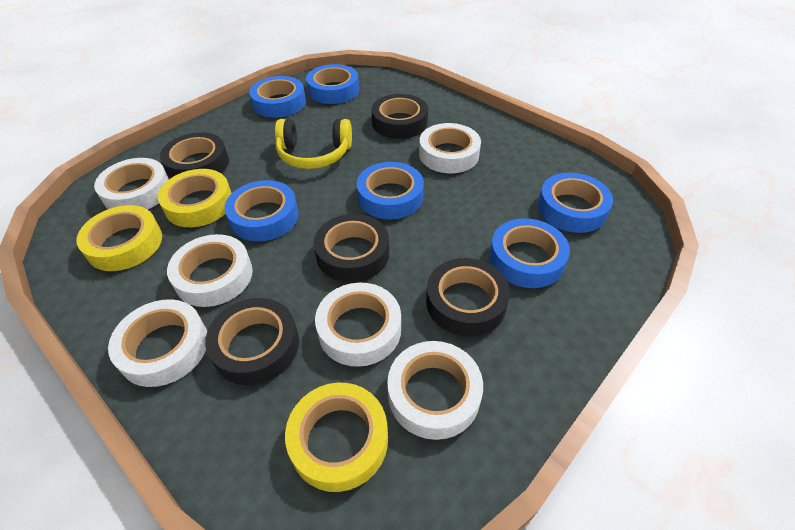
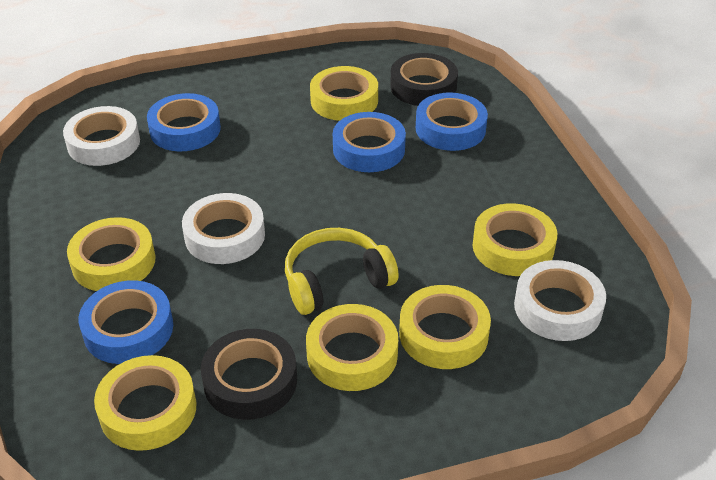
black tape: [160,132,229,178] [205,298,299,385] [314,214,389,282] [371,94,428,139] [426,258,510,336] = 5 -> [201,329,297,420] [390,53,458,106] = 2
blue tape: [225,180,299,241] [249,76,306,118] [306,64,359,104] [357,162,424,219] [489,218,570,288] [538,172,613,233] = 6 -> [79,280,173,364] [147,93,221,151] [333,112,406,172] [416,93,488,151] = 4
white tape: [94,158,169,210] [108,299,207,387] [167,234,253,307] [315,283,401,367] [387,341,483,440] [419,123,481,173] = 6 -> [63,106,140,166] [182,193,265,264] [514,260,606,341] = 3
yellow tape: [76,205,162,271] [158,169,232,227] [285,383,388,492] = 3 -> [67,217,156,291] [94,355,197,451] [306,304,398,391] [310,66,378,121] [399,285,491,369] [473,203,557,276] = 6

